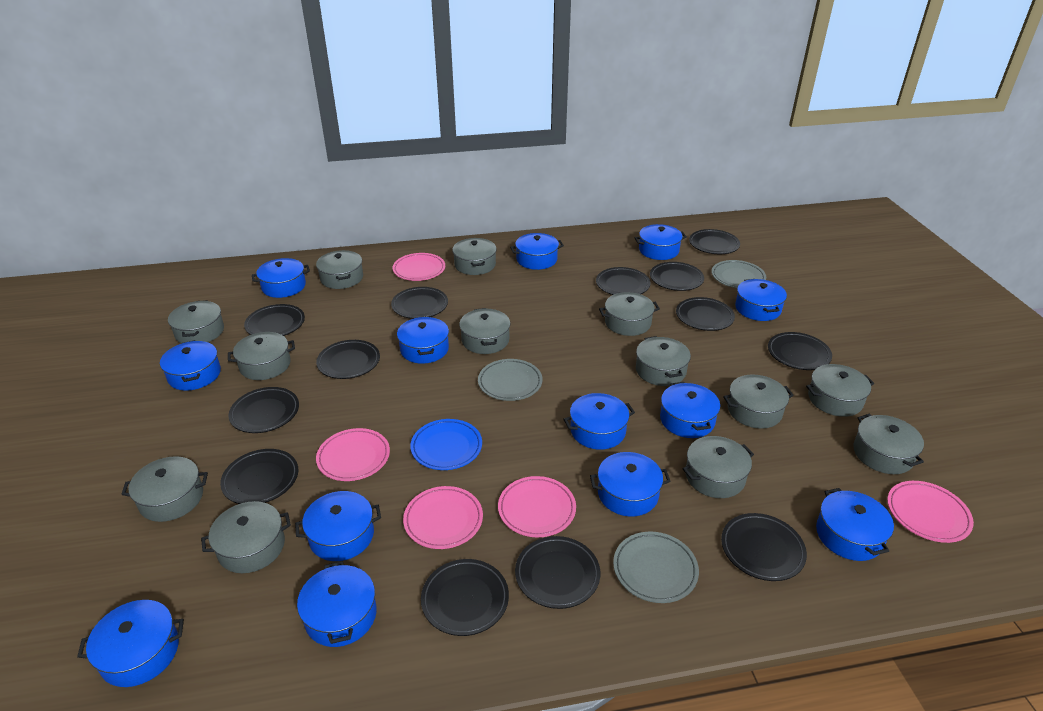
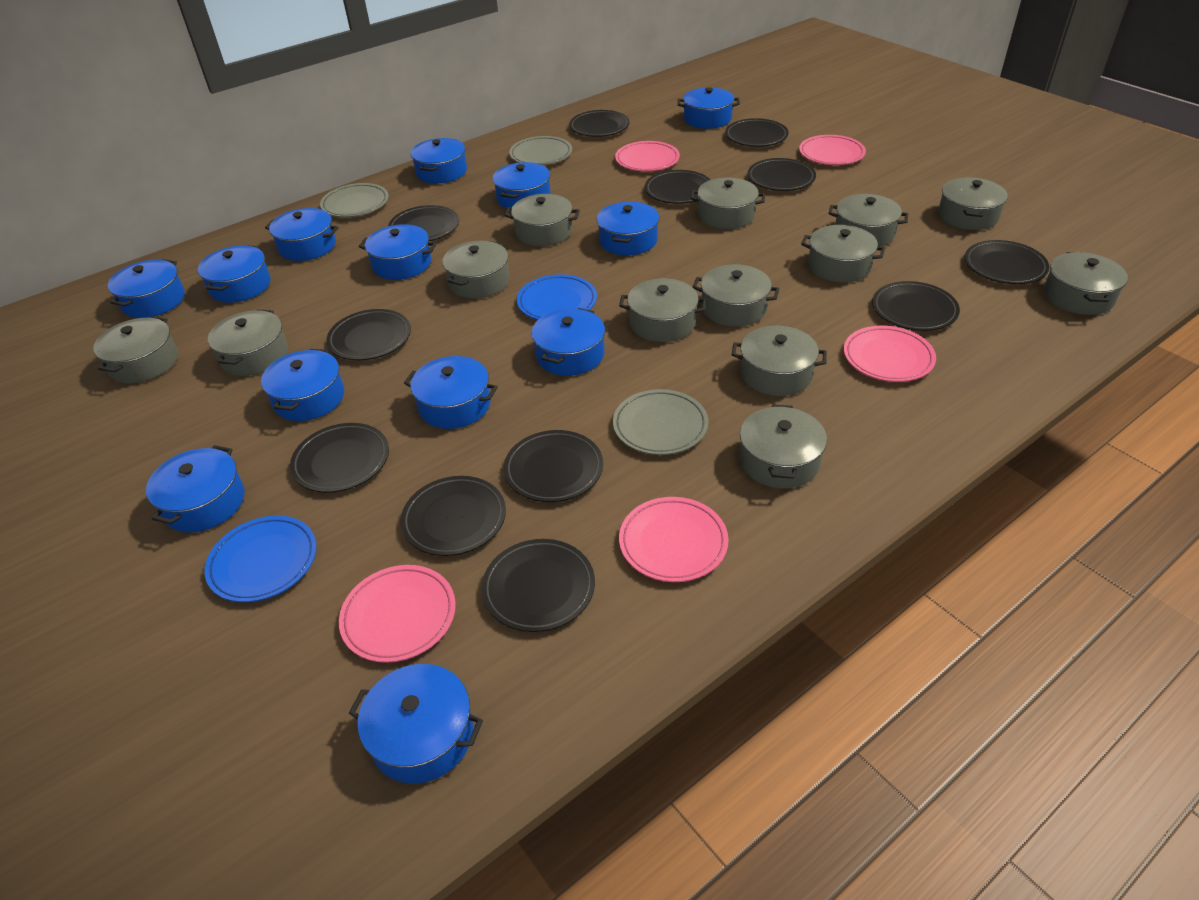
black plate: [220,449,298,504] [228,387,299,433] [244,304,305,336] [316,340,380,379] [391,287,448,319] [421,559,509,636] [515,536,600,609] [596,267,651,295] [650,262,704,291] [676,297,735,331] [689,229,740,254] [721,513,807,581] [768,332,832,370] = 13 -> [290,423,389,493] [327,309,411,360] [388,205,459,241] [401,476,506,556] [481,539,595,632] [504,430,603,502] [569,110,630,137] [645,170,710,204] [725,118,789,147] [747,158,816,191] [872,281,960,331] [965,240,1049,284] = 12
blue plate: [410,419,482,470] = 1 -> [205,516,317,602] [517,274,597,320] = 2

